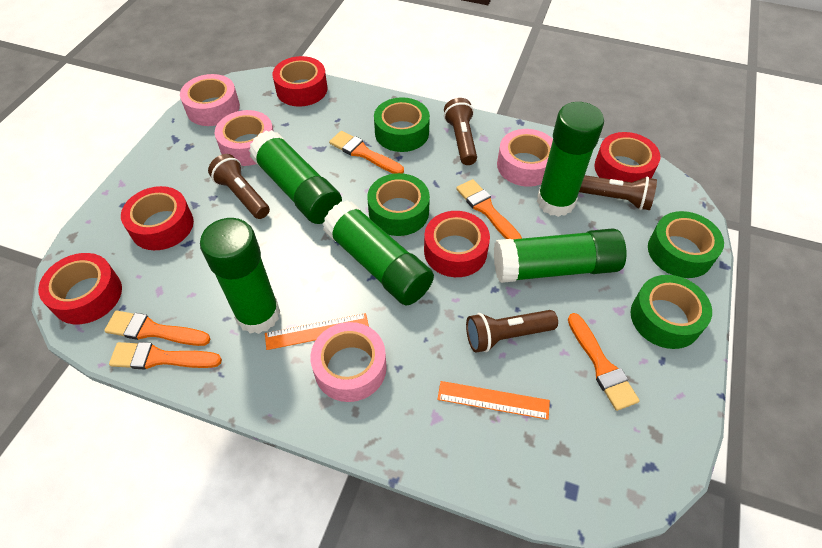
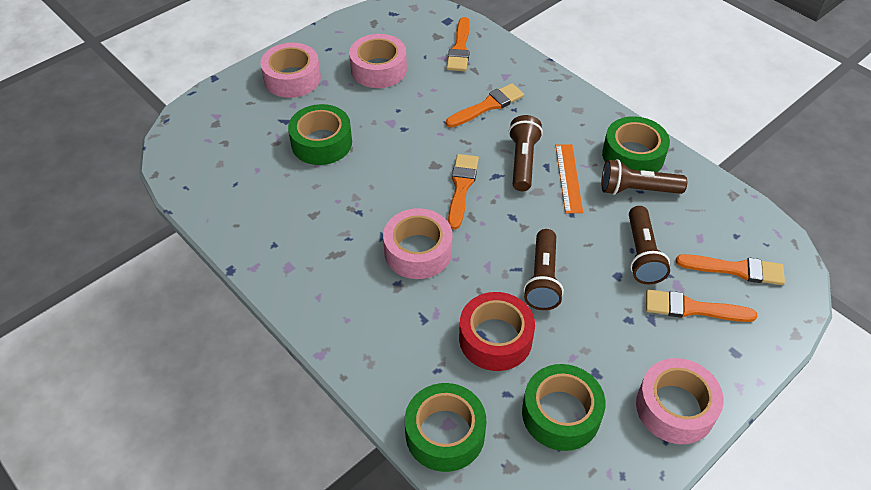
green glue stick: [200,218,280,334] [249,130,342,224] [322,200,434,305] [494,228,626,283] [537,102,604,217] = 5 -> none = 0
orange ruler: [265,313,369,350] [437,381,550,420] = 2 -> [556,144,583,213] = 1
red tape: [38,253,122,324] [121,186,194,250] [272,56,327,107] [424,211,490,277] [594,132,661,182] = 5 -> [459,292,535,371] = 1

